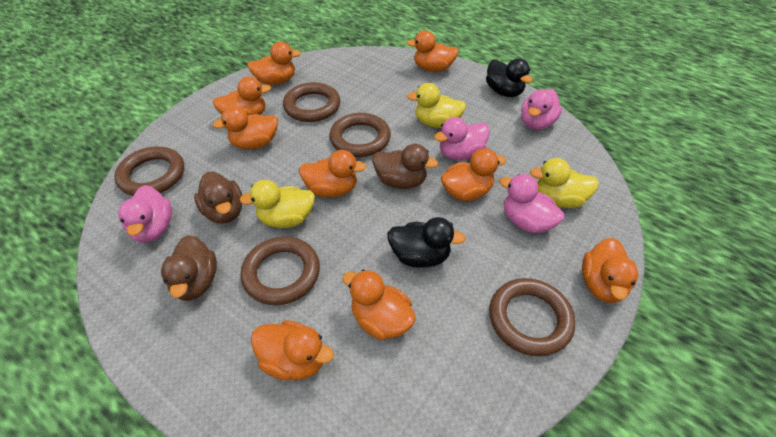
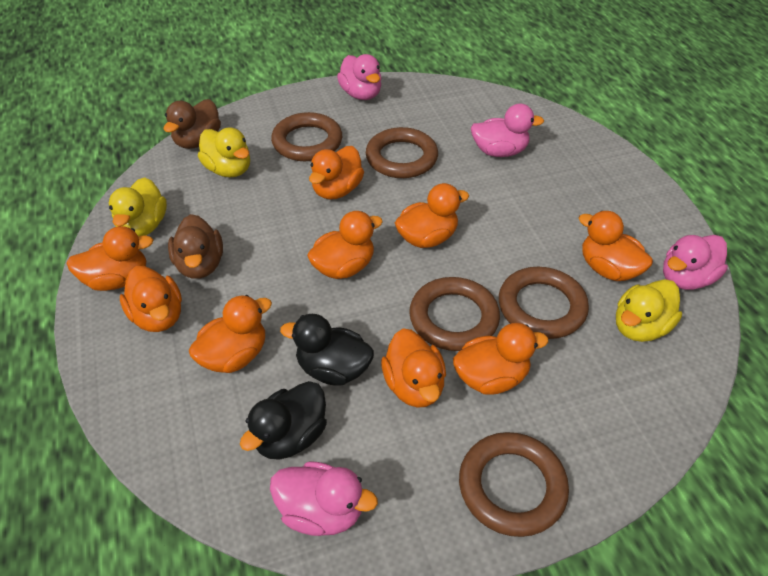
brown duck: [161,235,217,301] [194,172,242,224] [372,144,438,189] = 3 -> [164,99,221,149] [168,214,223,279] = 2

